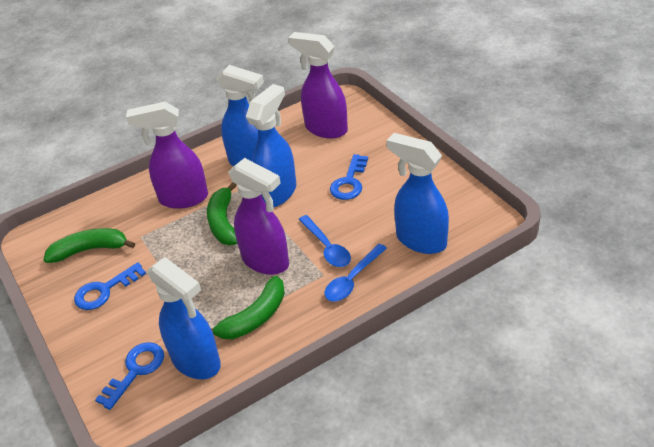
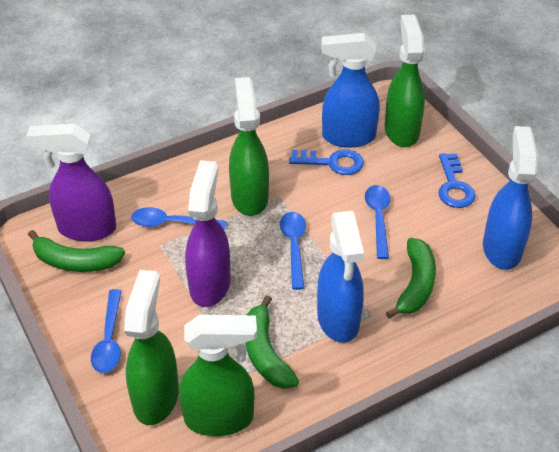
blue key: [74,262,146,310] [95,342,164,410] [330,154,368,200] = 3 -> [289,149,364,175] [438,153,475,208] = 2
blue spoon: [298,215,351,267] [324,244,387,302] = 2 -> [91,289,122,373] [131,207,226,230] [280,212,306,290] [365,185,390,259] = 4
blue spray bottle: [147,257,221,379] [216,65,264,167] [246,84,296,207] [386,133,449,254] = 4 -> [317,211,364,343] [321,33,380,148] [483,126,538,270] = 3
green spray bottle: none = 0 -> [124,270,179,425] [179,315,257,436] [229,77,269,216] [384,15,425,147] = 4
purple spray bottle: [126,102,208,209] [228,158,289,275] [288,32,348,138] = 3 -> [26,124,116,241] [185,160,231,307] = 2

